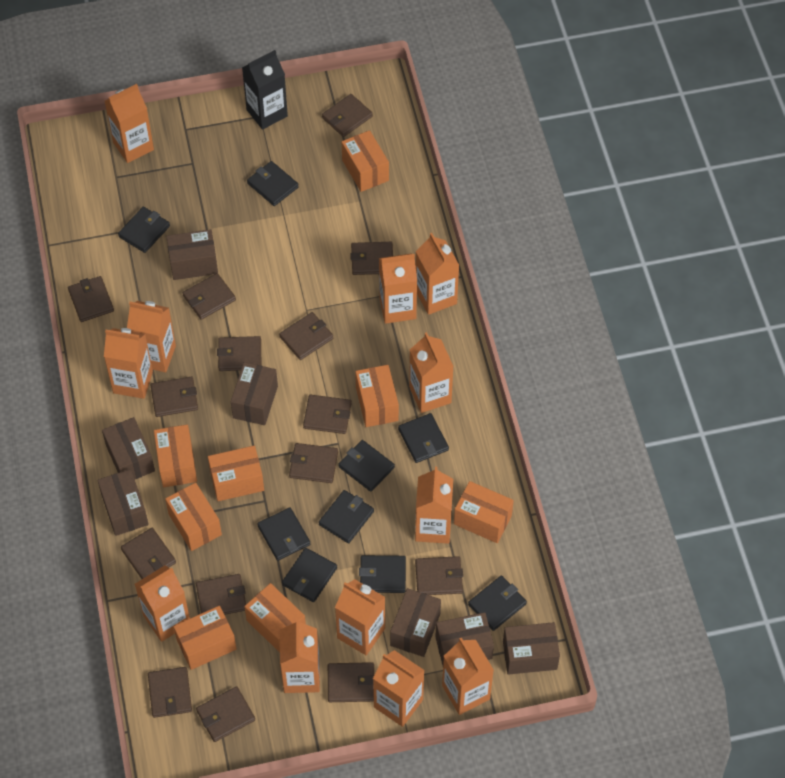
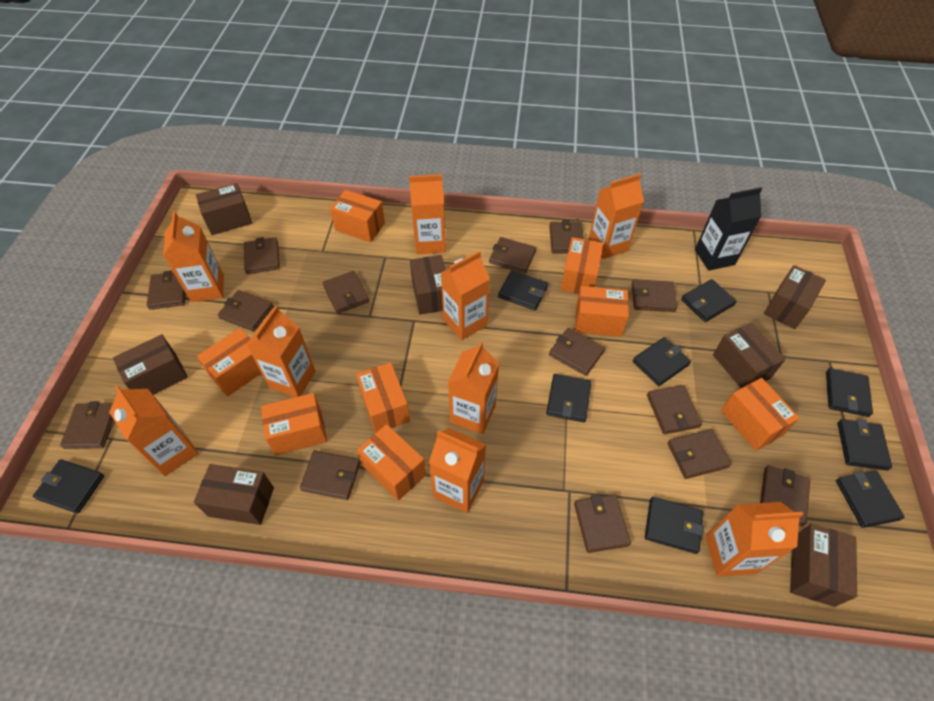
brown wallet: [68,276,114,322] [121,528,176,579] [148,667,192,718] [151,377,198,417] [183,273,236,320] [196,574,246,615] [196,686,255,742] [217,336,261,371] [279,312,334,360] [289,443,338,483] [303,395,351,434] [322,94,373,137] [328,662,374,702] [350,242,393,275] [415,556,463,595] = 15 -> [60,401,113,449] [147,270,186,310] [218,290,273,331] [244,237,280,274] [300,451,360,500] [323,271,369,314] [489,237,536,273] [549,220,584,253] [549,328,605,376] [574,494,631,553] [632,279,677,312] [647,385,702,434] [668,429,731,479] [760,465,810,526] = 14
orange carton: [104,328,153,399] [105,84,154,163] [127,301,176,372] [135,565,190,642] [280,619,320,693] [335,579,385,655] [373,650,425,727] [379,254,417,324] [409,332,454,413] [415,467,453,544] [416,233,459,315] [442,637,494,715] = 12 -> [109,386,199,476] [163,211,224,302] [247,306,316,397] [409,174,446,254] [429,428,486,513] [441,251,490,340] [448,342,499,434] [589,174,644,259] [706,502,803,577] = 9

